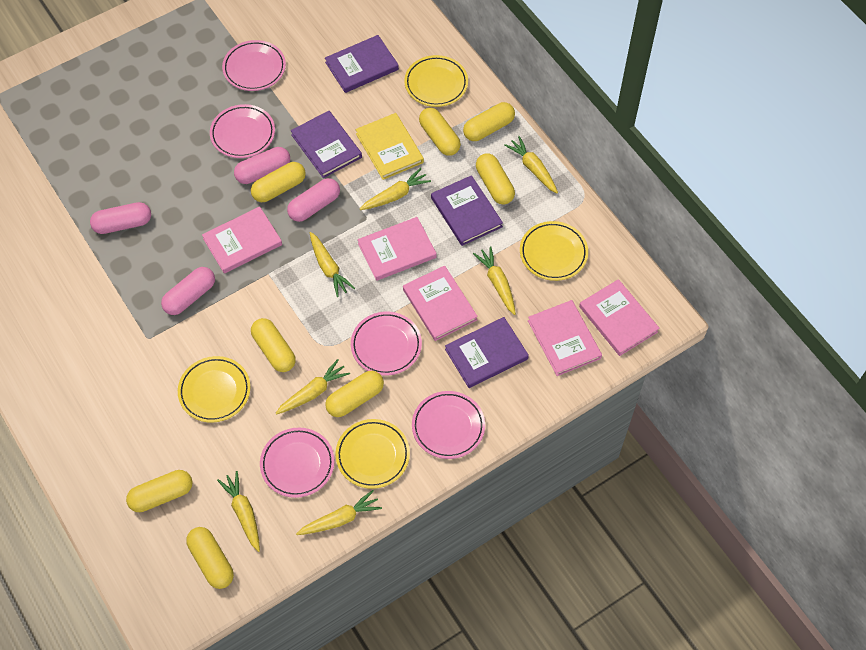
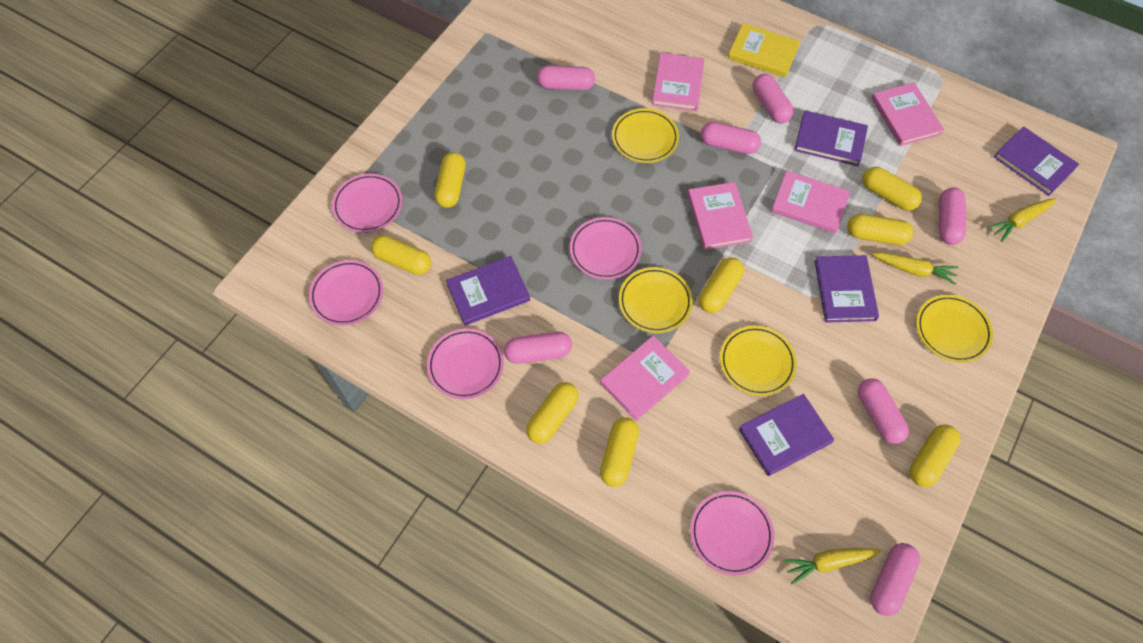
pink capsule: [90,202,151,234] [161,267,215,315] [234,147,290,184] [287,178,340,222] = 4 -> [504,332,572,364] [537,65,595,90] [701,122,761,154] [753,74,794,123] [858,378,909,444] [870,543,920,616] [939,187,966,245] = 7
purple book: [291,111,362,178] [325,35,399,93] [431,175,503,246] [445,317,529,388] = 4 -> [446,256,530,325] [739,394,834,476] [794,111,868,166] [815,255,879,323] [994,126,1079,196] = 5
yellow carrot: [217,471,260,552] [275,359,350,415] [296,490,382,535] [310,232,355,297] [360,168,431,210] [473,246,516,315] [504,136,558,193] = 7 -> [784,548,881,585] [872,252,958,285] [988,198,1056,242] = 3

